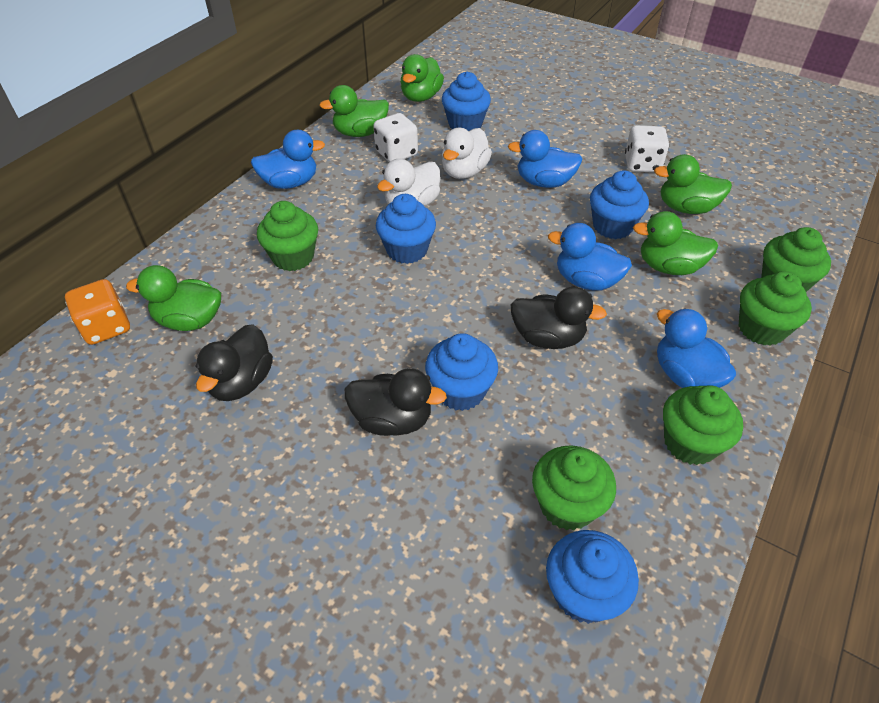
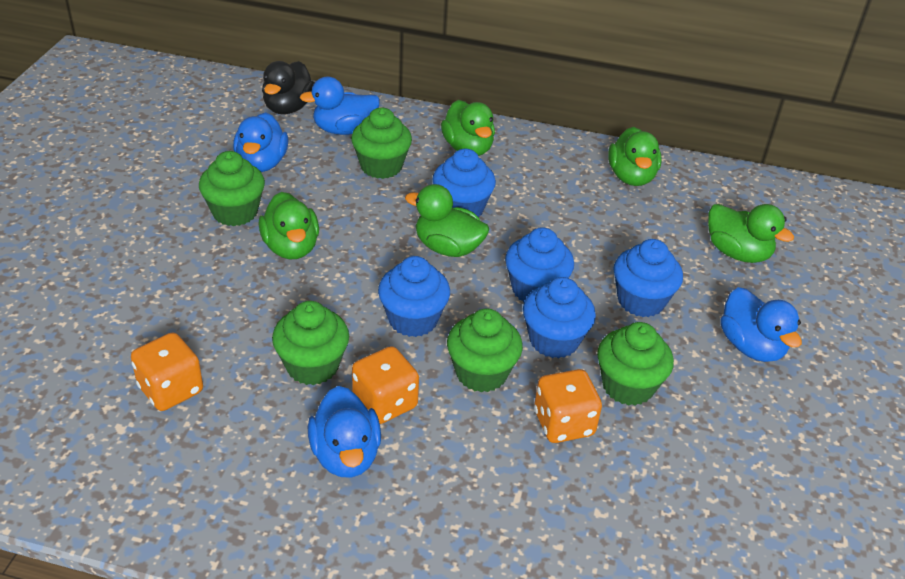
black duck: [195,324,273,401] [345,368,447,436] [511,287,607,349] = 3 -> [262,61,314,114] = 1
orange dice: [65,279,130,345] = 1 -> [131,333,203,411] [352,346,419,424] [534,369,602,443] = 3
white dice: [373,113,418,162] [625,125,669,173] = 2 -> none = 0
white duck: [377,159,441,206] [442,128,492,179] = 2 -> none = 0

